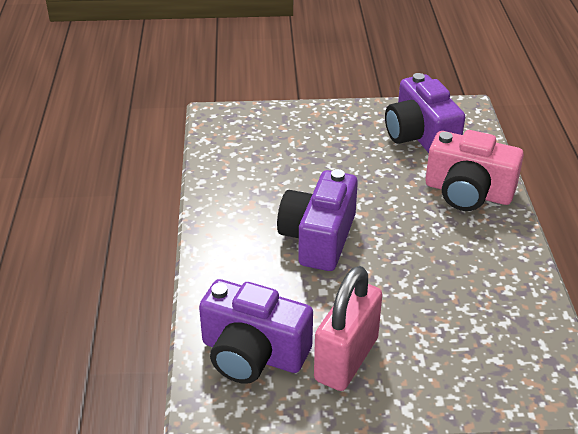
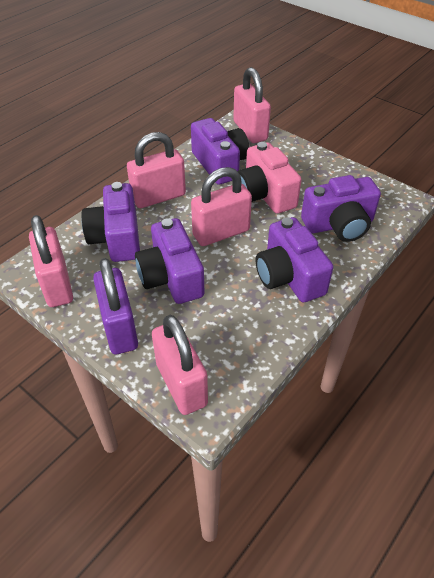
pink padlock: [314,266,382,391] = 1 -> [29,215,73,307] [127,132,186,208] [152,315,208,415] [191,167,252,246] [233,67,271,143] = 5
purple camera: [199,279,313,384] [277,169,358,271] [385,73,465,153] = 3 -> [81,182,140,262] [135,218,205,304] [191,118,249,185] [256,217,333,302] [301,175,381,242] = 5
purple padlock: none = 0 -> [93,258,138,354] = 1

